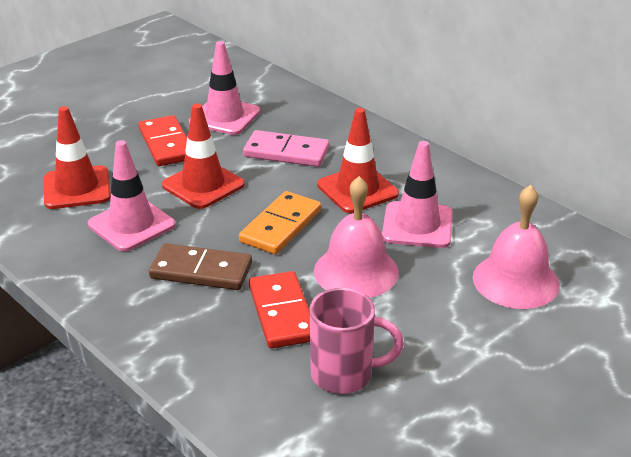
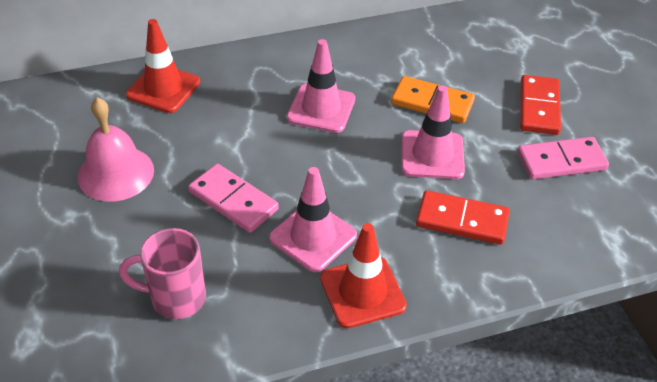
brown domino: [149,243,252,290] = 1 -> none = 0
pink bell: [314,176,399,298] [473,185,560,309] = 2 -> [78,97,154,201] = 1
pink domino: [243,130,329,167] = 1 -> [188,163,279,233] [517,137,609,180] = 2
red traffic cone: [44,106,111,209] [162,104,245,209] [317,108,399,213] = 3 -> [126,19,200,113] [320,223,407,329] = 2

